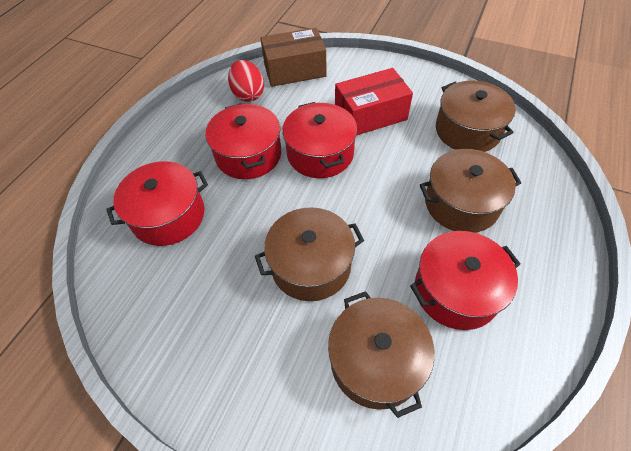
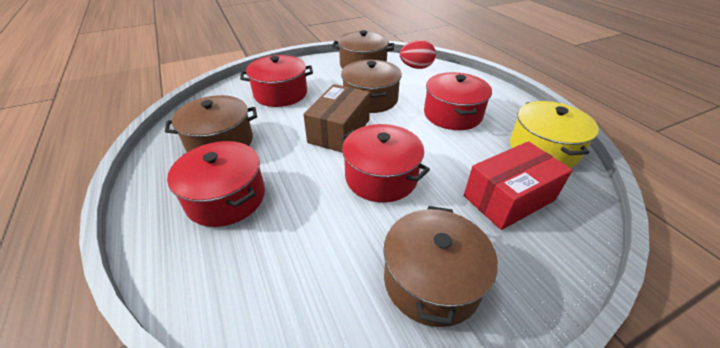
yellow pot: none = 0 -> [510,101,599,168] = 1

